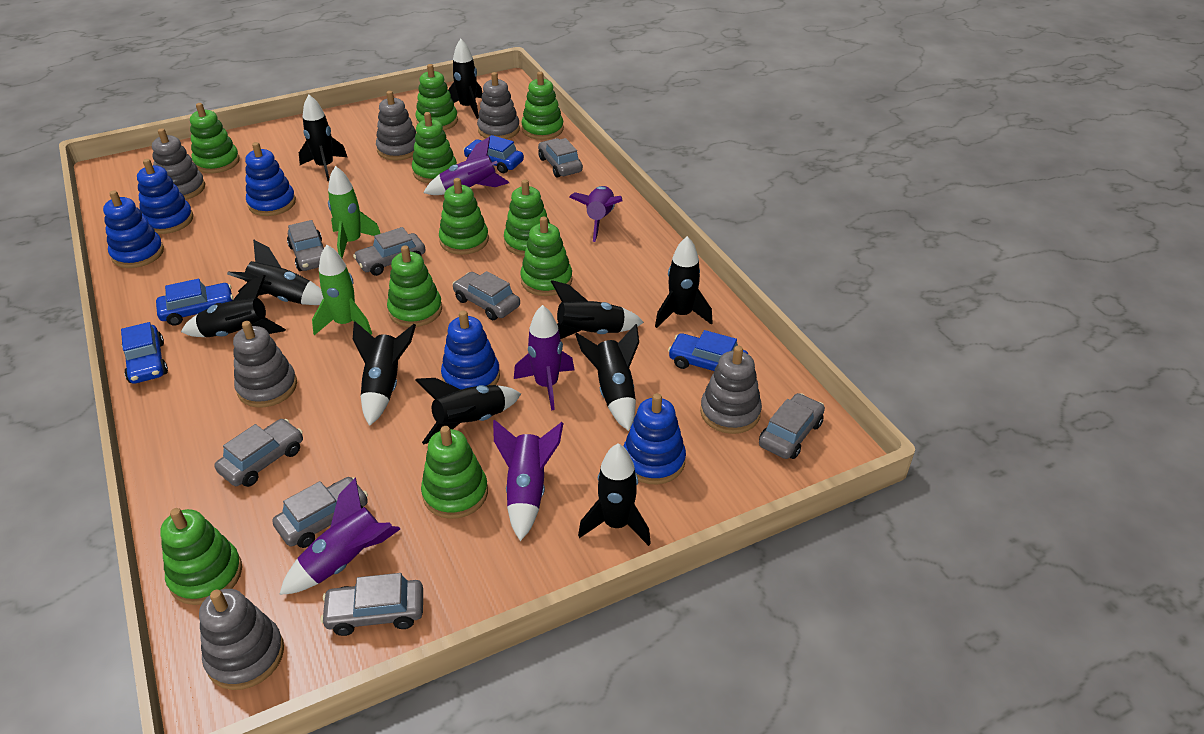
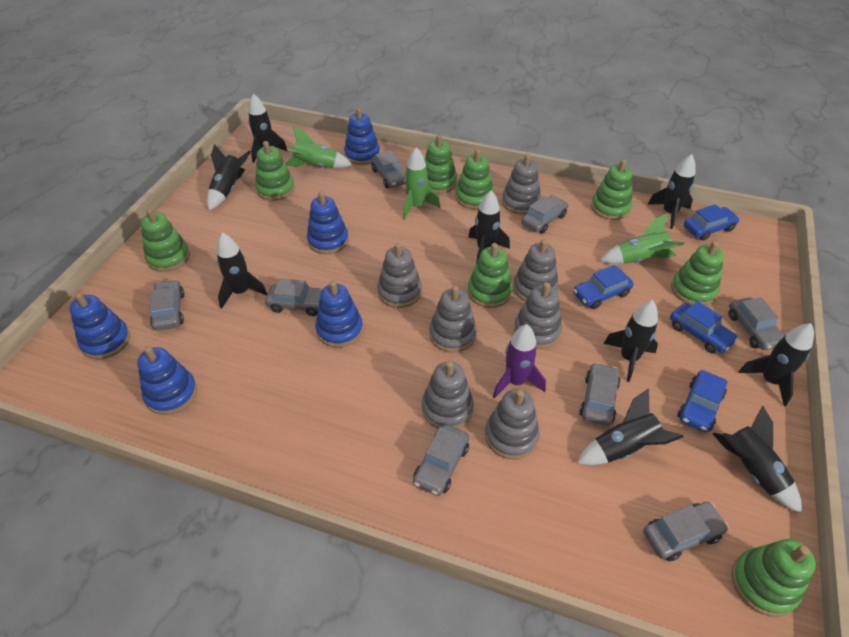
black rocket: [181,275,286,337] [227,239,323,305] [299,95,347,181] [353,321,416,426] [416,378,521,444] [448,39,482,119] [551,280,644,339] [575,324,639,431] [578,444,651,546] [655,236,713,328] = 10 -> [207,144,251,210] [217,233,267,309] [248,94,288,163] [468,191,510,264] [577,389,683,465] [603,300,658,382] [648,154,695,229] [713,406,802,514] [739,323,814,406] = 9
green rocket: [312,245,372,335] [328,166,381,258] = 2 -> [285,127,352,168] [403,147,440,220] [600,214,685,264] = 3
green stacking toy: [160,508,242,605] [190,103,240,173] [387,245,442,327] [412,112,457,183] [416,64,458,130] [421,426,488,519] [439,178,489,255] [504,179,550,256] [520,217,572,296] [521,72,564,140] = 10 -> [141,208,190,272] [255,141,294,201] [424,135,457,194] [455,149,494,209] [468,243,512,308] [591,159,632,220] [671,241,724,305] [731,539,816,617] = 8
grey stacking toy: [152,128,205,200] [199,589,284,690] [233,321,297,408] [376,91,416,160] [477,72,520,139] [700,345,762,434] = 6 -> [377,243,422,308] [422,361,474,429] [429,286,477,353] [485,389,540,460] [502,154,541,215] [513,239,559,302] [514,282,562,349] = 7
purple rocket: [279,478,400,595] [423,137,509,195] [493,420,564,541] [514,305,574,411] [569,186,622,242] = 5 -> [493,324,546,398] = 1

